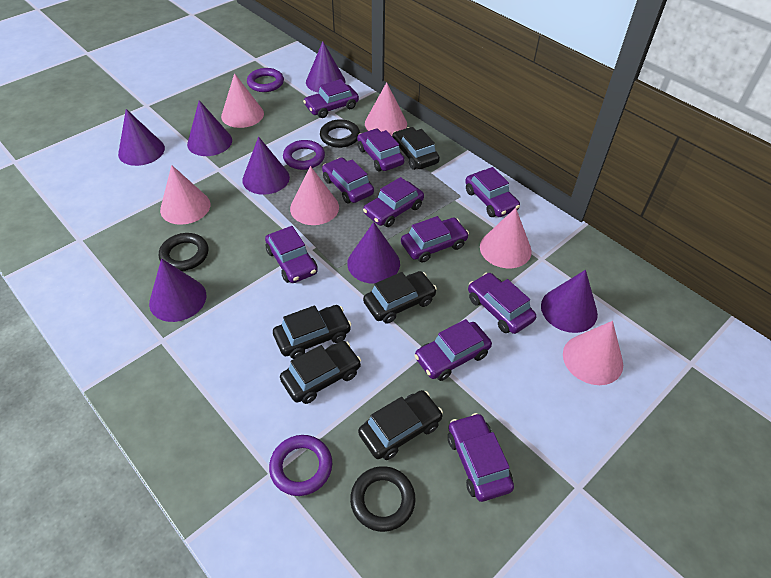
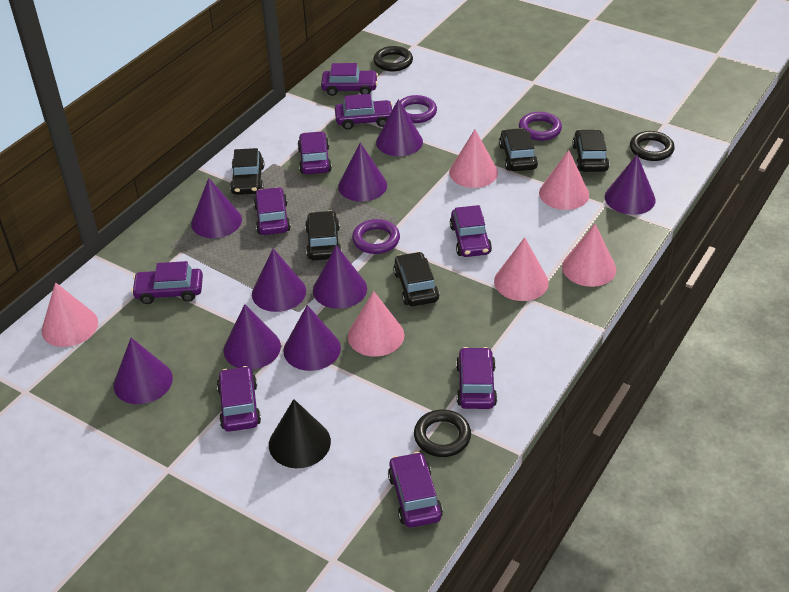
black cone: none = 0 -> [269,399,331,468] = 1
purple car: [265,226,318,283] [303,79,359,118] [322,157,374,203] [357,129,405,171] [363,177,424,227] [401,216,469,263] [414,319,492,381] [448,413,514,502] [465,167,520,217] [468,273,537,334] = 10 -> [131,261,203,304] [217,366,261,432] [254,187,291,235] [297,131,332,175] [321,63,378,96] [335,94,393,130] [388,452,443,528] [450,205,492,257] [456,347,497,409] = 9
purple cone: [118,109,165,166] [149,258,206,322] [187,100,232,156] [242,136,290,195] [306,41,345,93] [347,222,400,284] [541,270,598,333] = 7 -> [114,338,173,404] [191,178,242,238] [224,304,281,369] [252,248,306,312] [283,305,341,371] [313,245,367,309] [338,142,387,202] [376,99,423,156] [605,155,656,215] = 9

